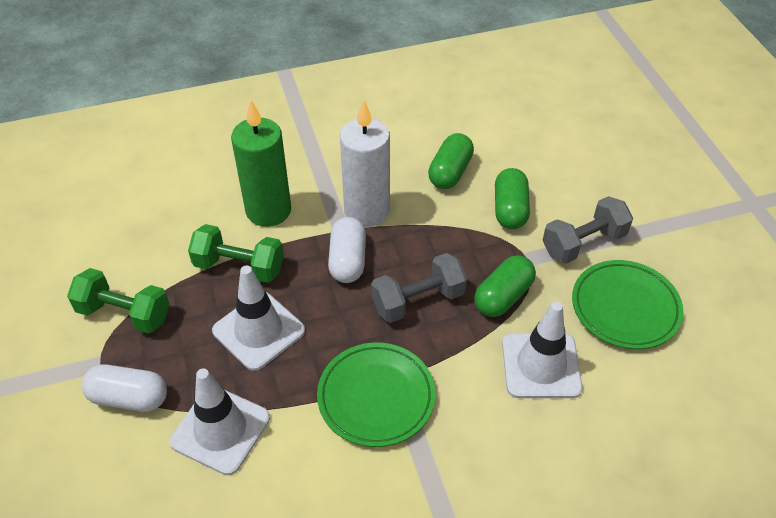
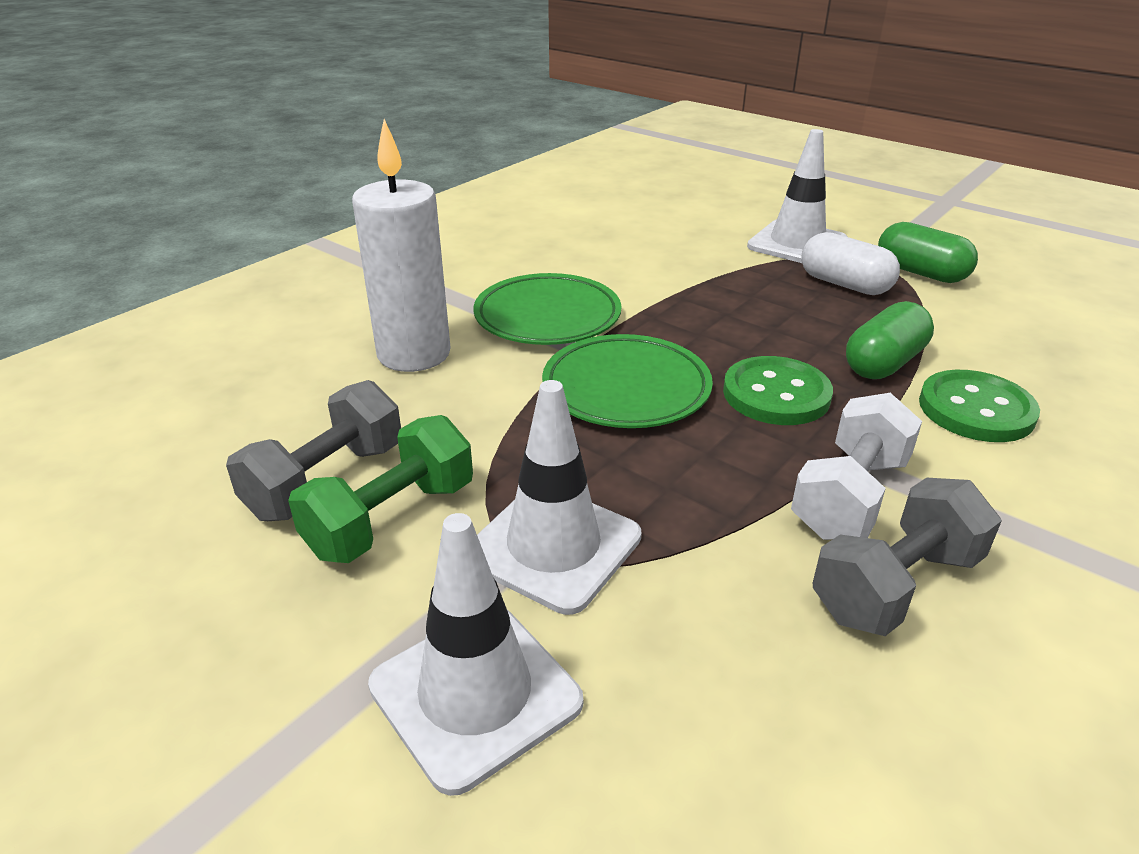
green button: none = 0 -> [723,356,833,425] [919,370,1040,442] = 2
green candle: [231,99,291,227] = 1 -> none = 0
green capsule: [428,133,474,189] [474,255,536,317] [495,168,530,229] = 3 -> [846,301,934,379] [878,222,978,283] = 2
green dumbbell: [67,268,170,334] [188,224,284,283] = 2 -> [288,415,473,563] = 1
white capsule: [82,364,167,412] [328,217,366,283] = 2 -> [801,232,900,295] = 1
white dumbbell: none = 0 -> [791,393,922,540] = 1

